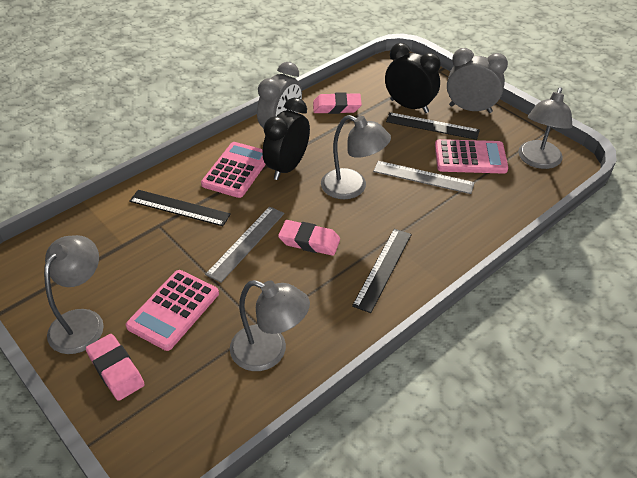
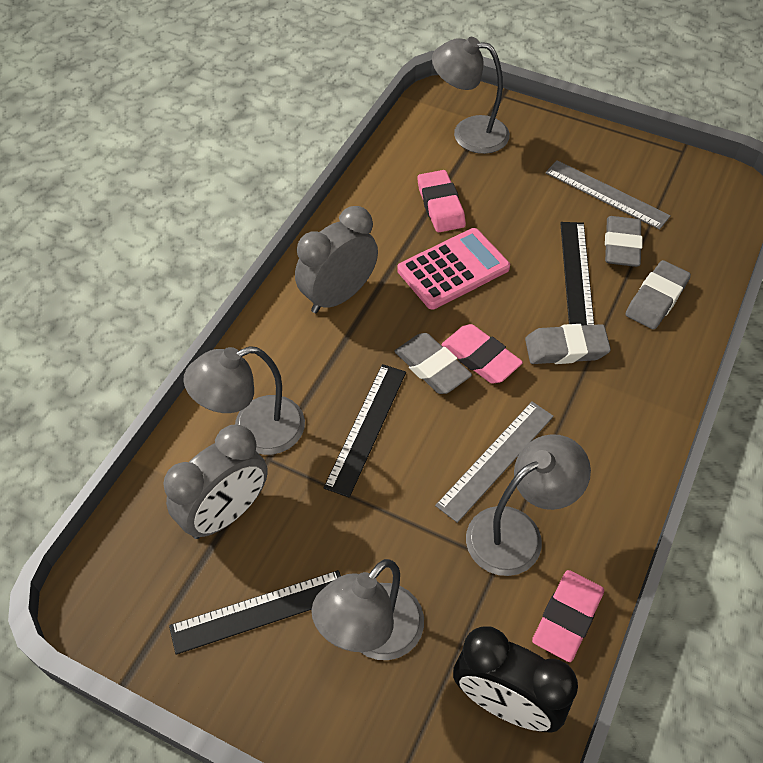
black clock: [262,98,310,180] [385,43,441,113] = 2 -> [453,626,578,732] = 1
grey eraser: none = 0 -> [395,333,472,394] [525,324,611,364] [605,216,643,267] [626,260,691,330] = 4
pink calculator: [126,270,219,351] [201,142,266,198] [435,139,508,174] = 3 -> [397,228,510,309] = 1

